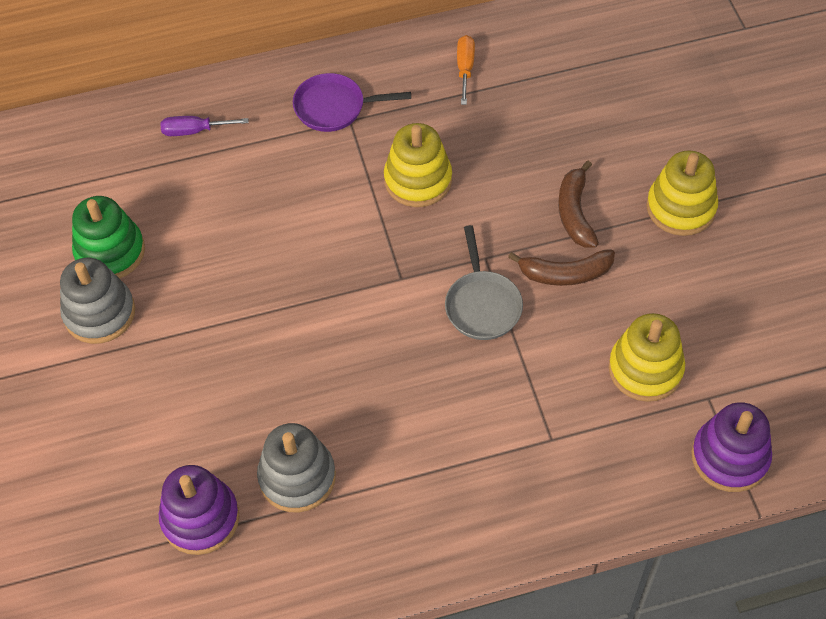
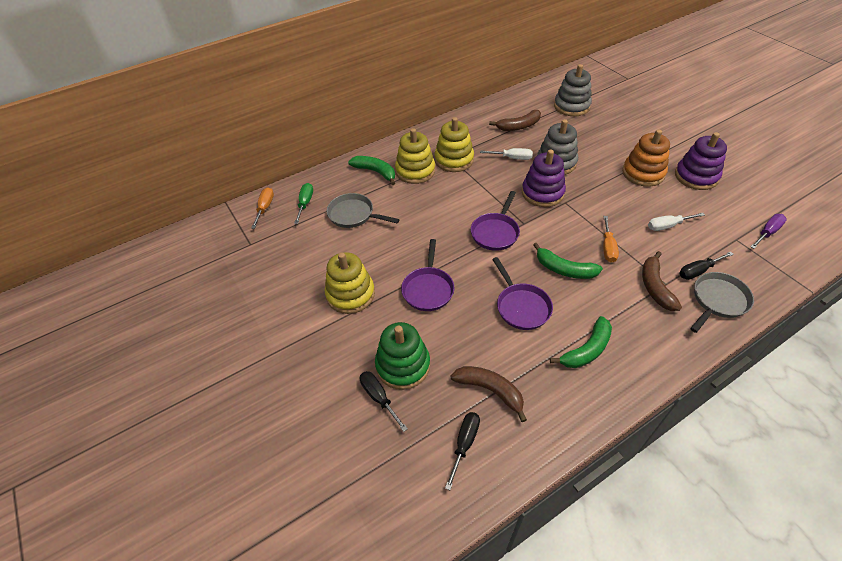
black screwdriver: none = 0 -> [360,371,408,432] [445,412,480,490] [679,252,734,280] = 3
brown banana: [508,249,615,286] [558,161,599,248] = 2 -> [450,366,527,422] [489,110,541,131] [642,251,682,311] = 3
green banana: none = 0 -> [348,156,395,185] [533,243,603,279] [550,316,612,368] = 3
green screwdriver: none = 0 -> [294,183,313,224] = 1
grey pan: [445,225,523,340] = 1 -> [327,193,400,228] [690,272,754,333] = 2
orange screwdriver: [457,35,475,105] = 1 -> [251,187,274,229] [603,216,619,263] = 2
orange stacking toy: none = 0 -> [622,129,670,187] = 1
purple pan: [293,73,411,132] = 1 -> [401,239,454,311] [471,191,520,251] [492,257,553,330] = 3
white screwdriver: none = 0 -> [480,148,533,160] [648,213,705,231] = 2

